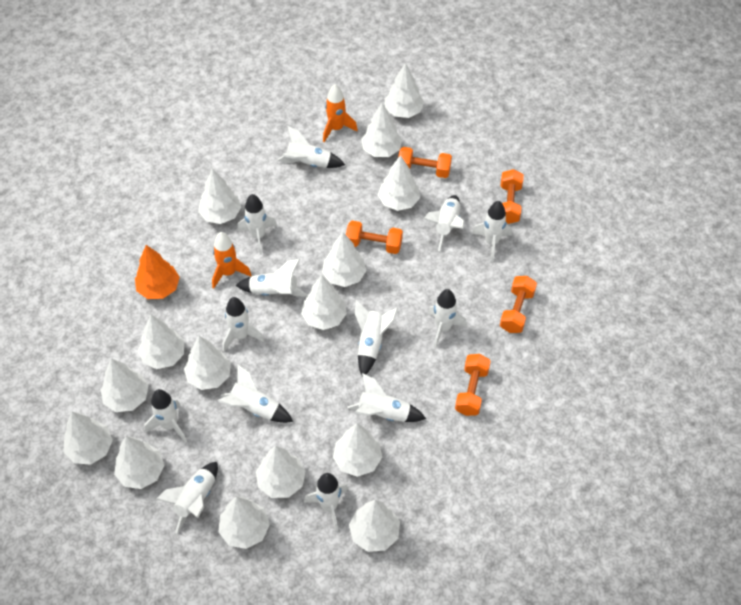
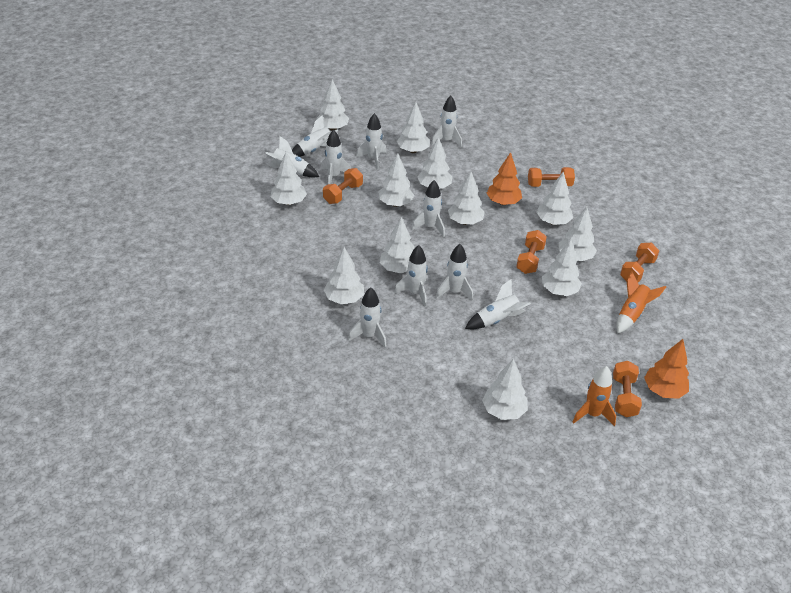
orange tree: [135,245,180,299] = 1 -> [486,152,522,205] [644,339,689,399] = 2
white rocket: [144,389,187,443] [156,462,218,533] [218,364,293,423] [222,297,264,352] [236,259,308,297] [237,194,277,255] [277,126,345,168] [304,473,348,531] [347,373,426,422] [355,300,398,377] [424,195,464,251] [428,289,467,348] [472,201,512,261] = 13 -> [266,136,319,178] [292,116,338,157] [321,130,351,184] [348,287,387,348] [356,113,386,170] [394,245,428,307] [411,180,445,237] [431,96,462,147] [436,244,473,301] [465,279,531,329] = 10
white tree: [63,412,113,465] [101,358,149,412] [114,436,164,489] [138,315,184,369] [184,336,231,390] [198,169,241,224] [219,497,270,549] [256,446,306,498] [301,275,347,330] [322,232,367,287] [333,423,382,477] [349,500,400,552] [361,103,402,157] [378,155,420,211] [384,63,424,118] = 15 -> [270,152,307,205] [317,79,349,131] [324,247,364,304] [379,153,414,207] [380,217,415,273] [397,102,430,153] [417,137,452,189] [448,172,485,225] [482,359,528,420] [536,172,573,225] [542,240,582,296] [559,206,597,261] = 12

